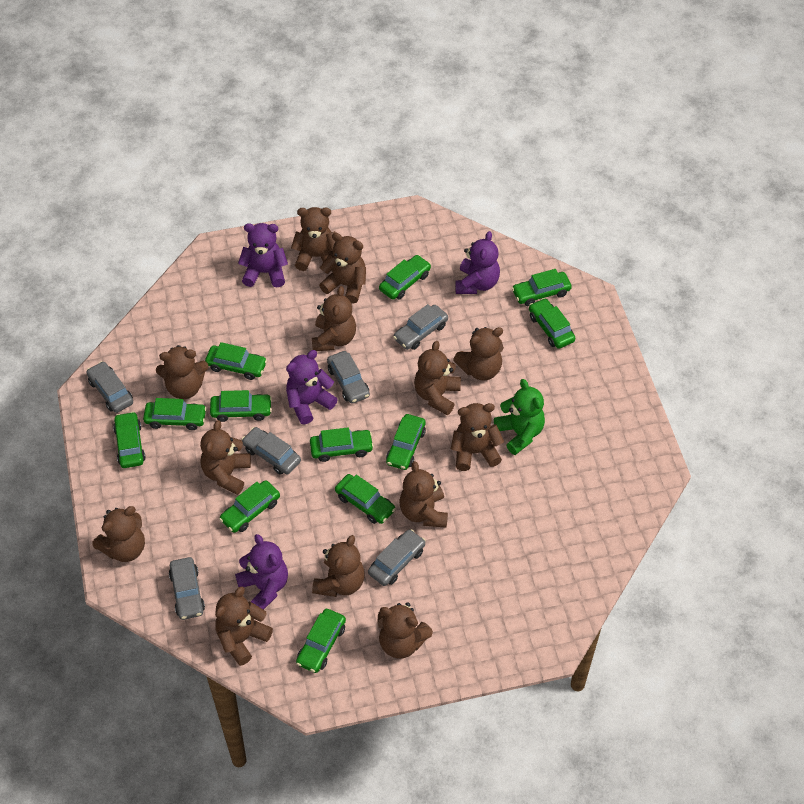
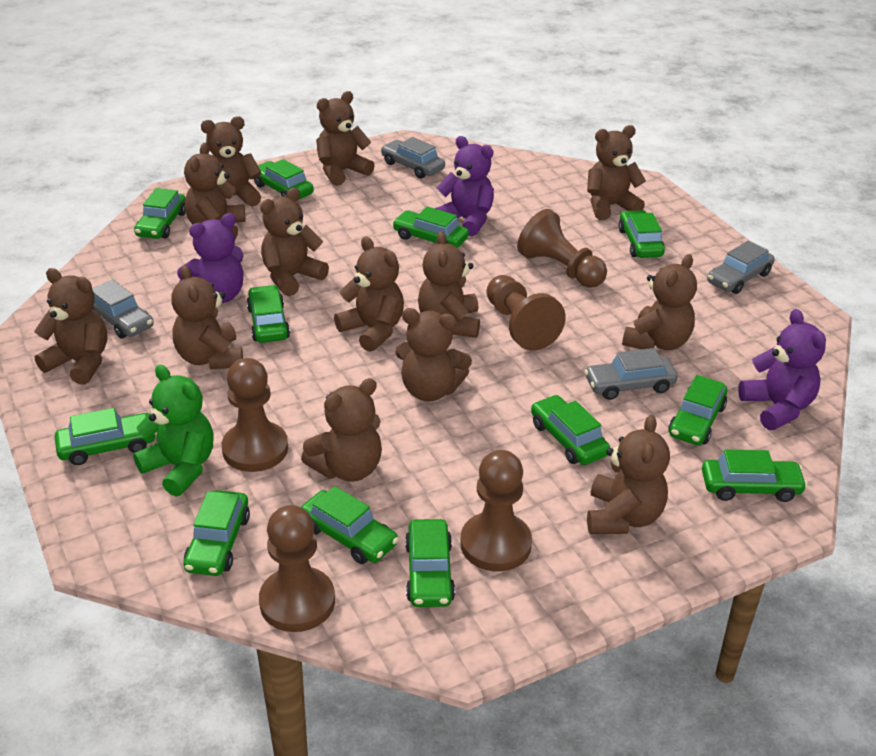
brown pawn: none = 0 -> [222,358,288,472] [259,505,335,632] [460,450,532,571] [487,275,565,351] [517,209,607,288] = 5
grey car: [86,361,133,413] [169,557,205,620] [242,427,301,475] [327,351,370,404] [368,529,426,586] [393,304,448,350] = 6 -> [92,280,154,339] [381,137,445,178] [585,348,678,400] [707,240,775,294] = 4
purple teddy bear: [235,534,288,610] [238,223,288,287] [286,350,338,425] [455,231,500,294] = 4 -> [177,213,244,303] [435,136,494,236] [738,309,826,430] = 3

